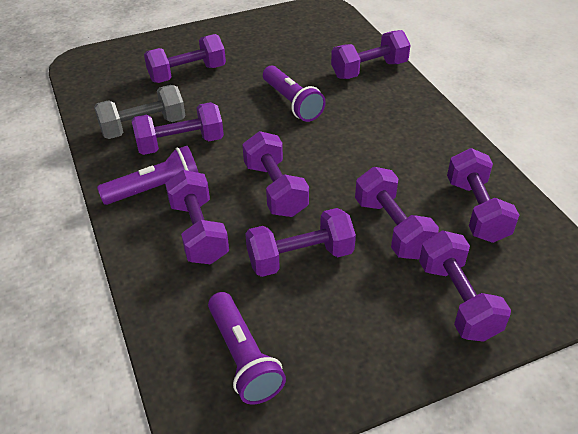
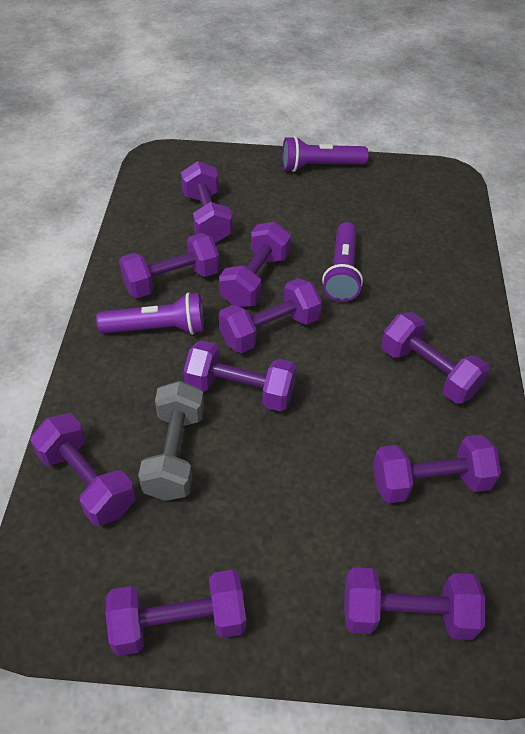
purple dumbbell: [131,102,224,155] [144,34,226,83] [165,170,229,264] [242,131,309,217] [245,208,356,277] [331,30,411,79] [355,167,439,259] [419,230,511,342] [447,148,519,243] = 9 -> [30,414,136,526] [105,570,246,656] [119,233,220,298] [181,161,232,243] [184,340,297,412] [219,222,291,307] [219,278,322,353] [344,567,485,640] [373,435,501,503] [381,312,490,404] = 10

